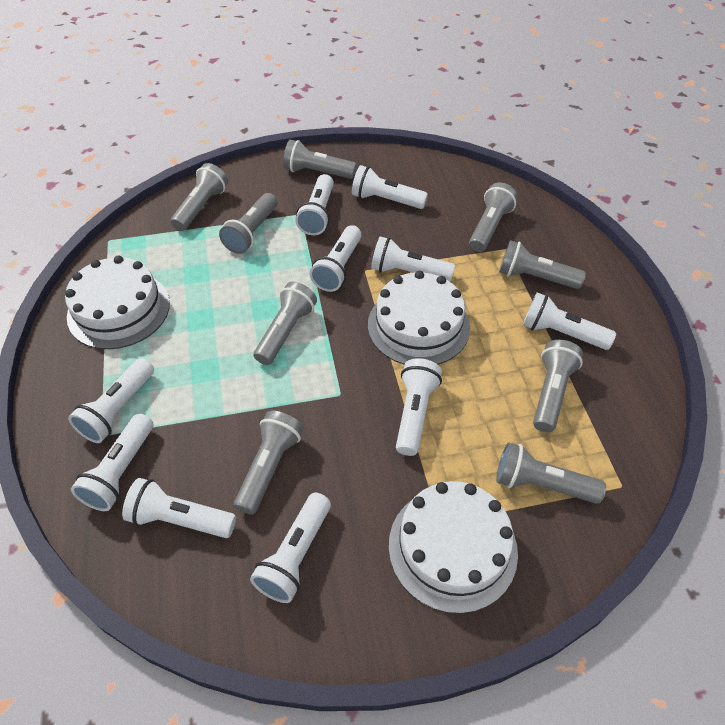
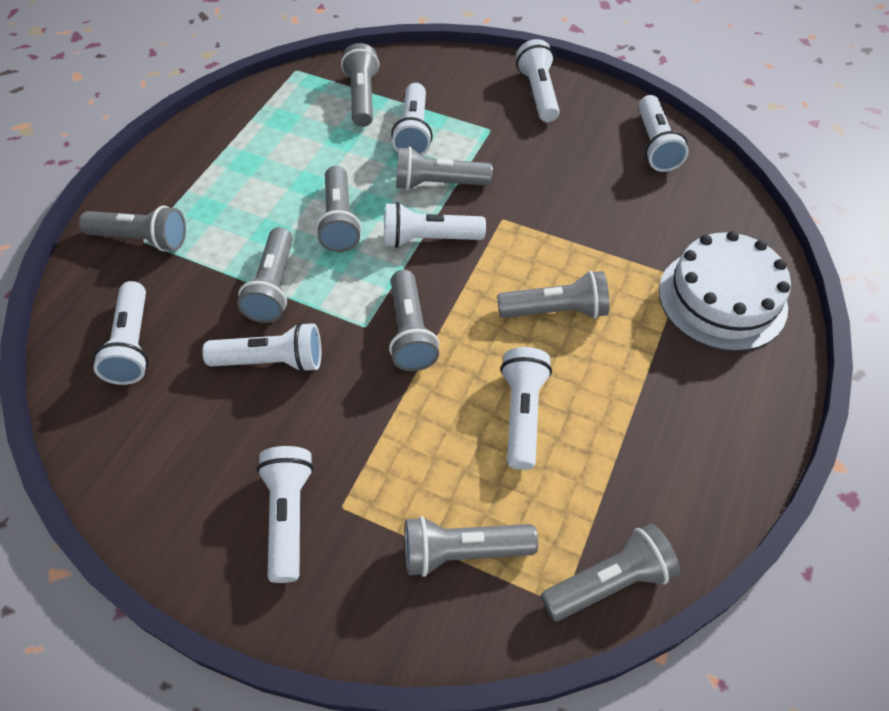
white cake: [65,256,170,349] [368,271,470,365] [389,481,518,614] = 3 -> [659,231,791,351] = 1
white flashlight: [68,358,154,443] [71,414,153,511] [122,478,236,538] [250,493,331,603] [295,174,334,235] [310,225,362,292] [352,165,428,209] [371,236,455,282] [396,358,442,456] [523,292,616,350] = 10 -> [93,281,148,385] [202,322,321,373] [257,446,314,583] [384,202,486,248] [391,83,433,155] [500,347,552,470] [516,39,560,122] [638,95,689,172] = 8

